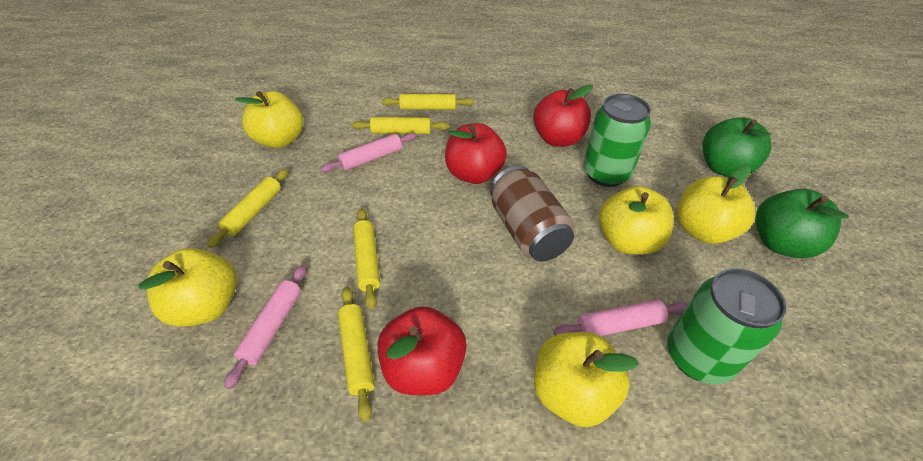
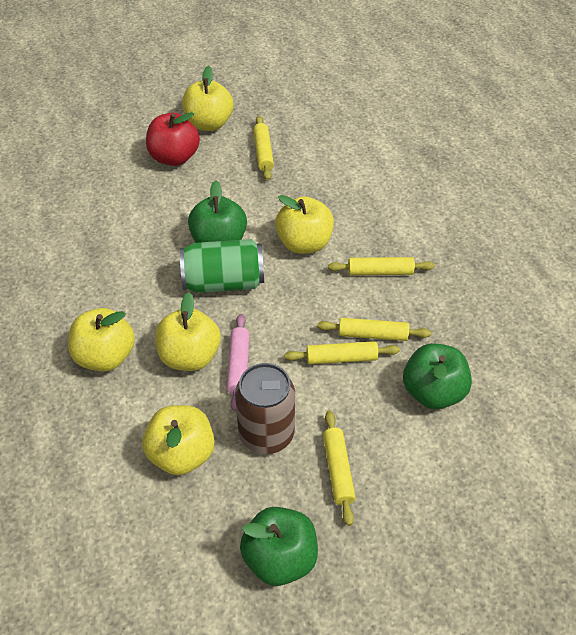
green apple: [702,117,772,177] [755,189,849,258] = 2 -> [188,180,247,243] [240,507,318,586] [403,343,472,409] = 3
green can: [583,94,651,187] [668,268,786,384] = 2 -> [180,239,264,293] = 1
pink rolling pin: [224,264,307,389] [320,132,417,172] [553,300,688,336] = 3 -> [227,314,249,411] = 1
red apple: [378,306,467,395] [445,123,507,184] [533,85,593,147] = 3 -> [146,112,200,166] = 1

